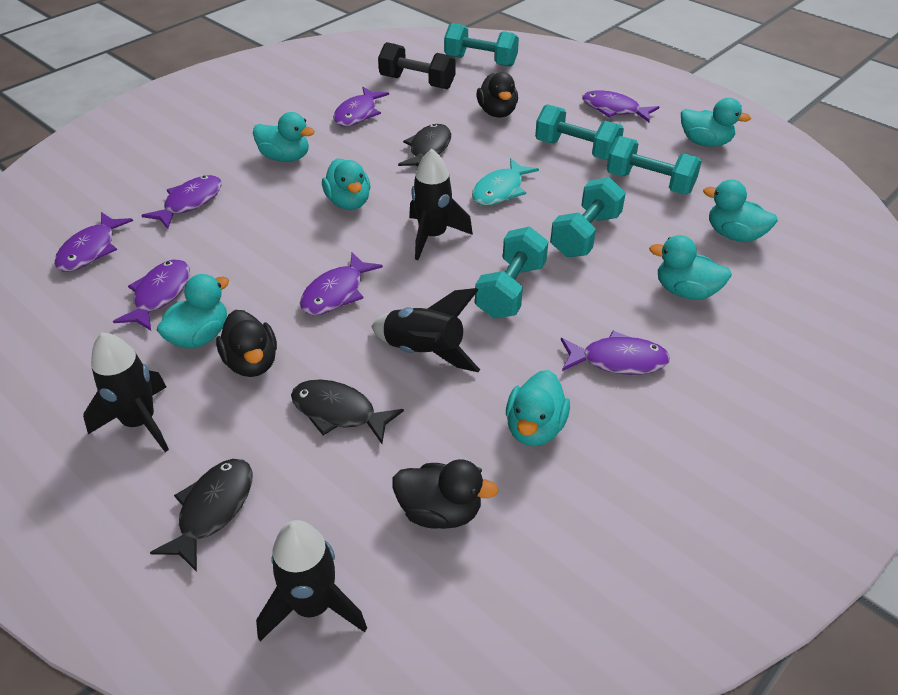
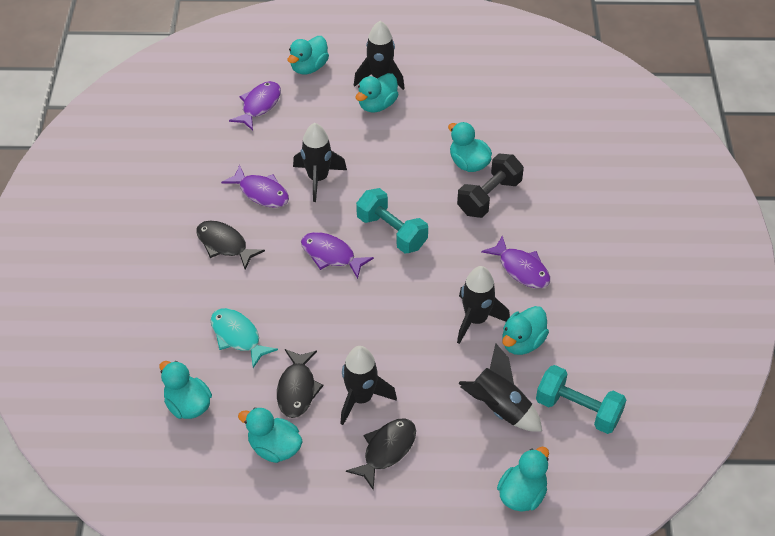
black duck: [216,310,277,377] [392,459,498,529] [477,72,518,117] = 3 -> none = 0
black rocket: [83,332,169,452] [256,520,367,641] [371,288,480,372] [409,149,473,260] = 4 -> [293,123,347,202] [341,346,397,425] [354,21,405,90] [457,266,510,344] [459,343,542,431] = 5
purple fish: [54,212,133,272] [113,259,190,330] [141,175,222,229] [300,252,383,315] [333,87,389,127] [561,331,670,375] [582,90,659,122] = 7 -> [221,165,289,208] [229,81,281,130] [301,232,374,279] [481,235,550,288] = 4
turquoise dumbbell: [444,23,519,67] [475,226,549,318] [535,104,624,160] [550,177,626,257] [606,136,702,195] = 5 -> [356,188,428,253] [536,365,626,434] = 2

